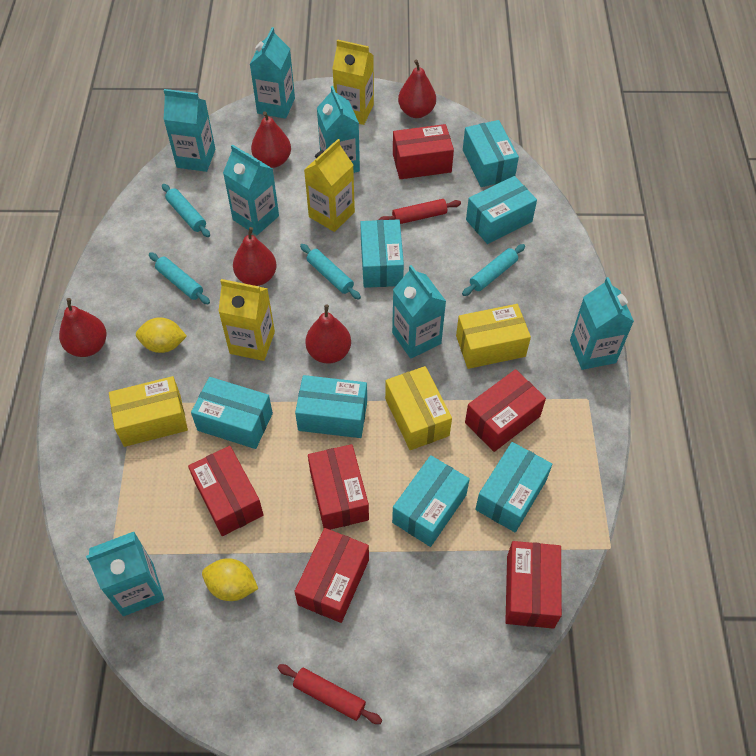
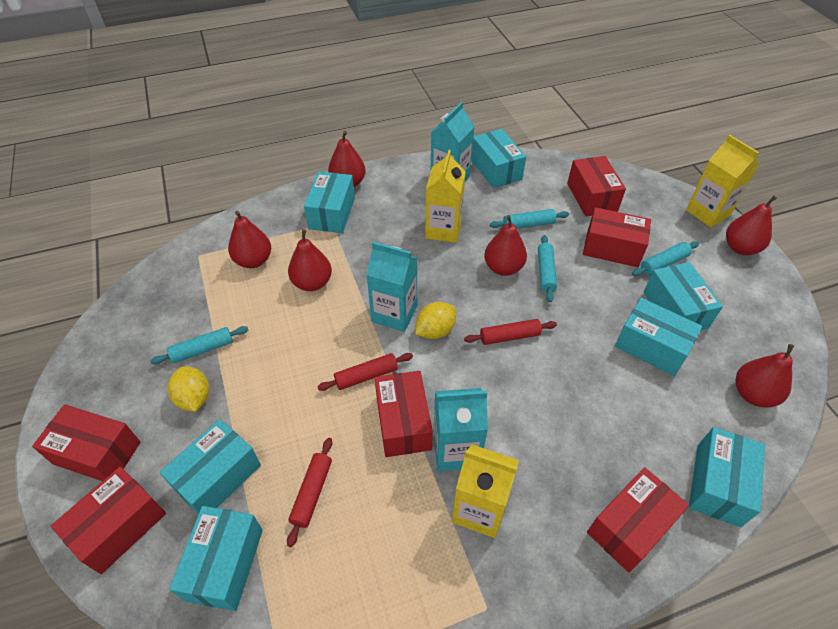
red pear: [59,298,107,357] [233,227,277,286] [251,111,291,168] [305,305,351,364] [398,60,436,118] = 5 -> [228,211,271,268] [288,230,332,291] [328,131,366,187] [484,215,527,276] [726,196,777,255] [736,344,794,408] = 6
red rolling pin: [278,664,382,724] [378,199,461,224] = 2 -> [287,438,332,547] [318,353,413,391] [464,319,557,345] = 3
turquoise carton: [86,532,164,616] [164,89,216,172] [223,144,279,235] [250,27,295,119] [317,86,360,173] [392,265,446,359] [570,277,634,370] = 7 -> [366,242,417,332] [431,102,475,181] [433,388,488,471] = 3
yellow box: [109,376,188,447] [385,366,452,450] [456,304,531,369] = 3 -> none = 0

